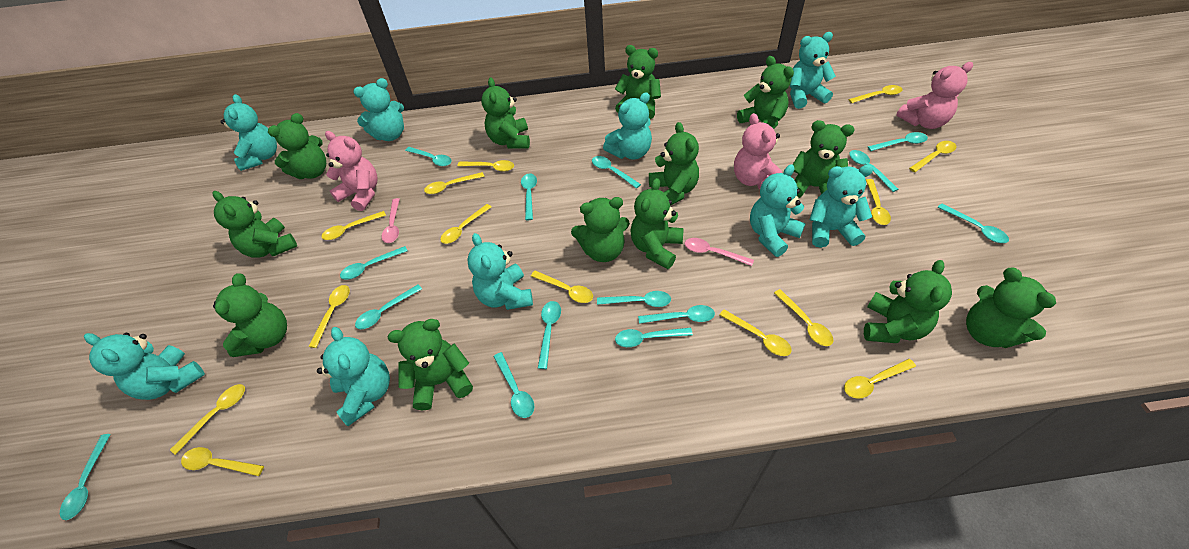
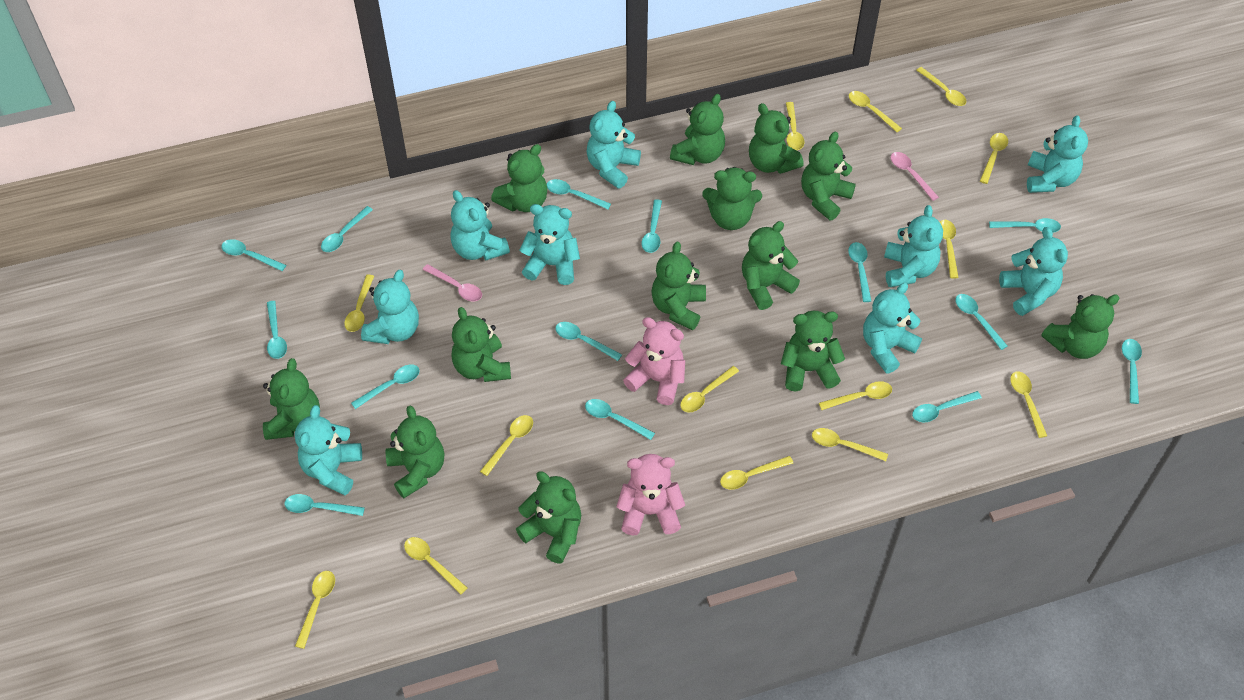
pink teddy bear: [325,131,378,211] [734,113,782,189] [896,62,973,129] = 3 -> [616,454,685,535] [623,317,685,405] = 2

